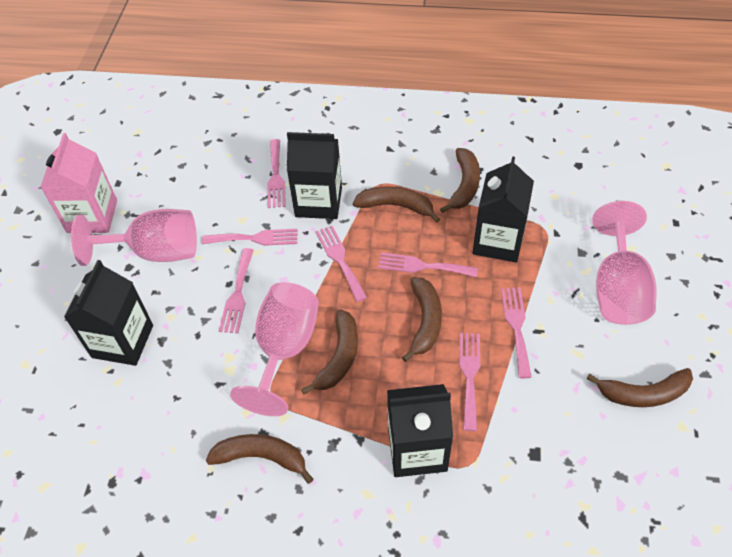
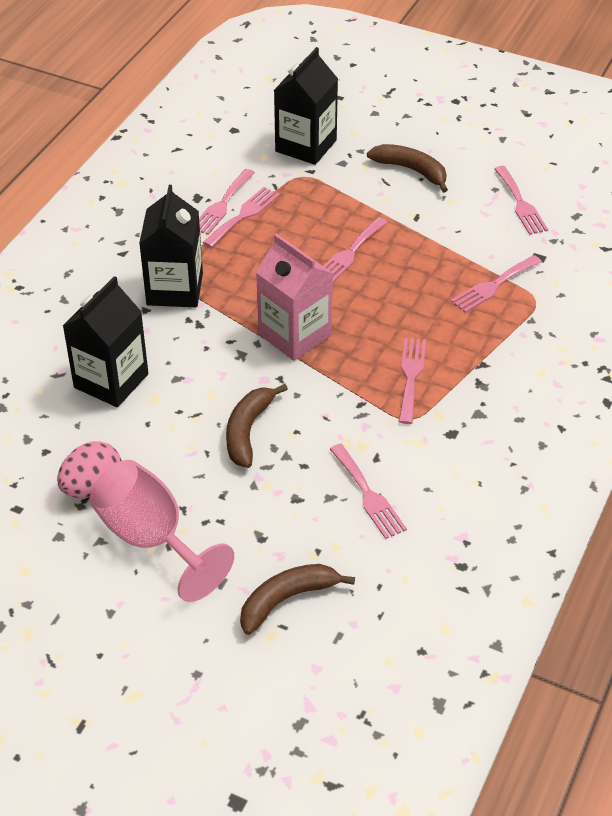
black carton: [64,260,153,366] [287,132,342,219] [387,384,453,477] [472,156,534,262] = 4 -> [63,276,149,407] [139,185,203,307] [274,47,338,165] = 3
brown banana: [206,434,313,484] [301,310,358,394] [353,186,440,223] [402,277,442,362] [440,148,480,213] [586,368,693,407] = 6 -> [226,384,288,468] [240,564,355,635] [367,144,448,193] = 3
pink egg: none = 0 -> [57,441,122,498] = 1
pink goblet: [71,209,197,266] [230,282,319,416] [592,201,657,325] = 3 -> [90,460,234,602] = 1

